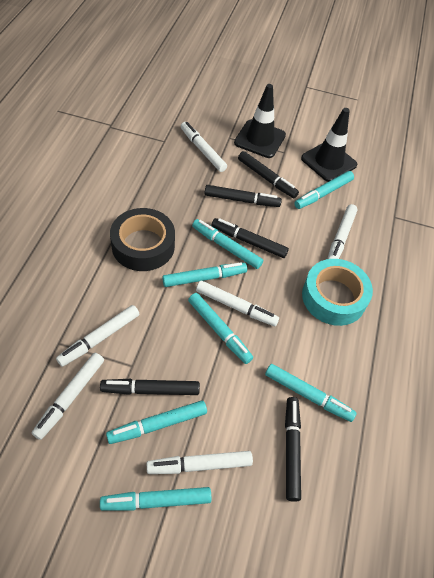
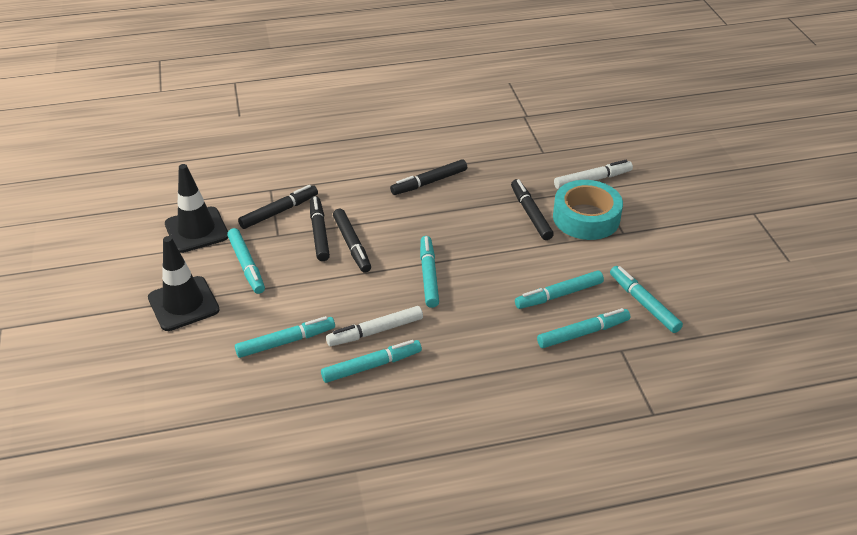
black tape: [110,208,175,271] = 1 -> none = 0
white marker: [32,353,104,440] [56,305,139,367] [147,451,253,474] [181,122,227,172] [196,281,279,326] [327,204,358,259] = 6 -> [326,306,423,346] [554,160,633,189] = 2

